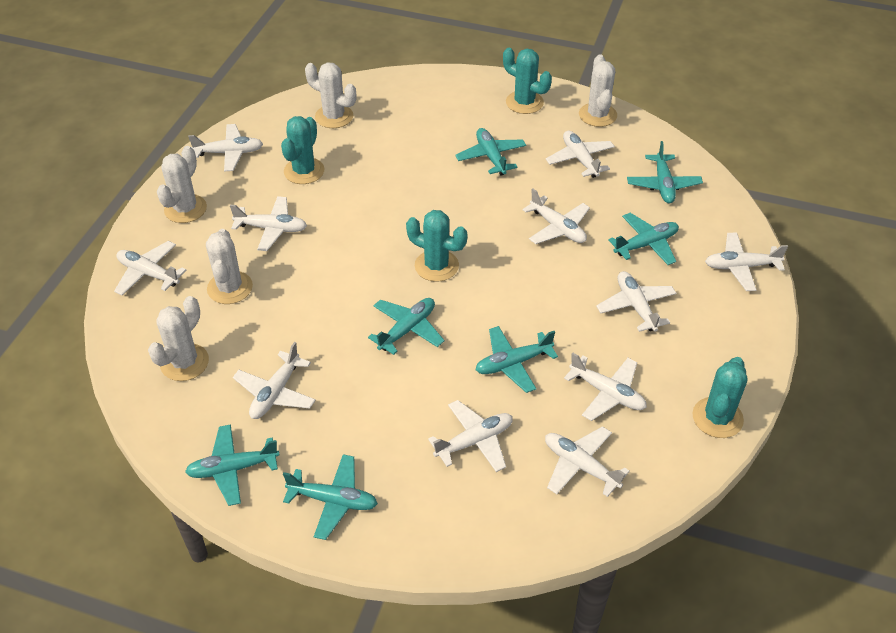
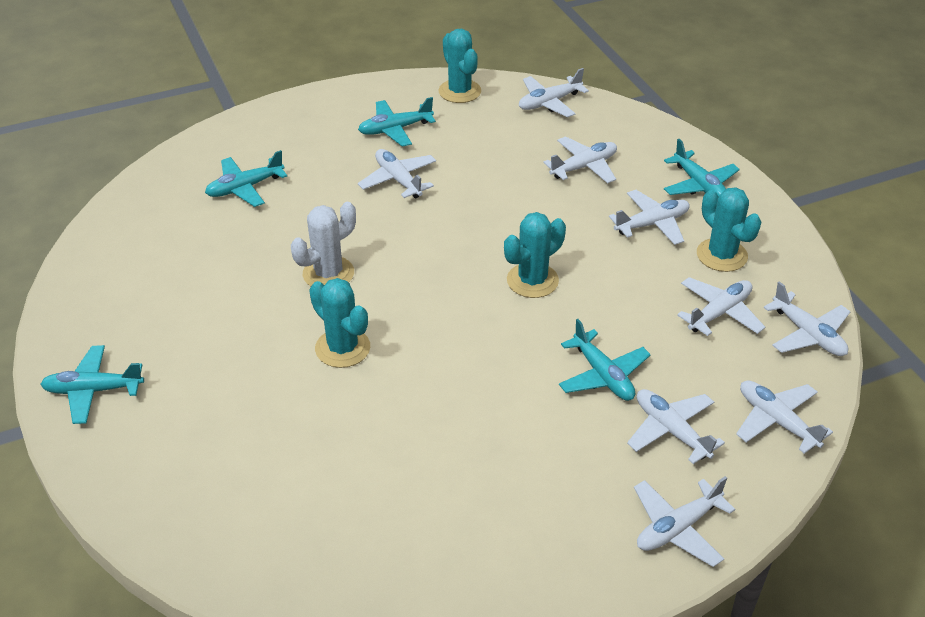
turquoise plane: [185,424,279,506] [283,454,378,540] [368,298,445,355] [455,128,526,176] [475,326,558,393] [608,213,679,265] [627,141,703,203] = 7 -> [41,345,144,424] [205,150,287,207] [358,97,436,147] [559,319,651,401] [664,139,740,196] = 5
white cactus: [148,296,209,381] [157,146,207,223] [206,229,253,304] [305,62,356,128] [579,54,617,127] = 5 -> [291,202,356,286] = 1
white plane: [114,241,186,295] [188,124,263,172] [230,196,307,251] [233,342,316,419] [428,400,513,472] [522,188,590,244] [545,426,630,497] [546,131,615,178] [564,353,647,421] [596,271,677,332] [705,233,788,291] = 11 -> [358,149,436,199] [519,68,589,117] [543,136,617,183] [609,190,690,245] [627,389,725,464] [634,476,735,567] [677,277,765,336] [736,381,833,454] [763,281,851,356] = 9

